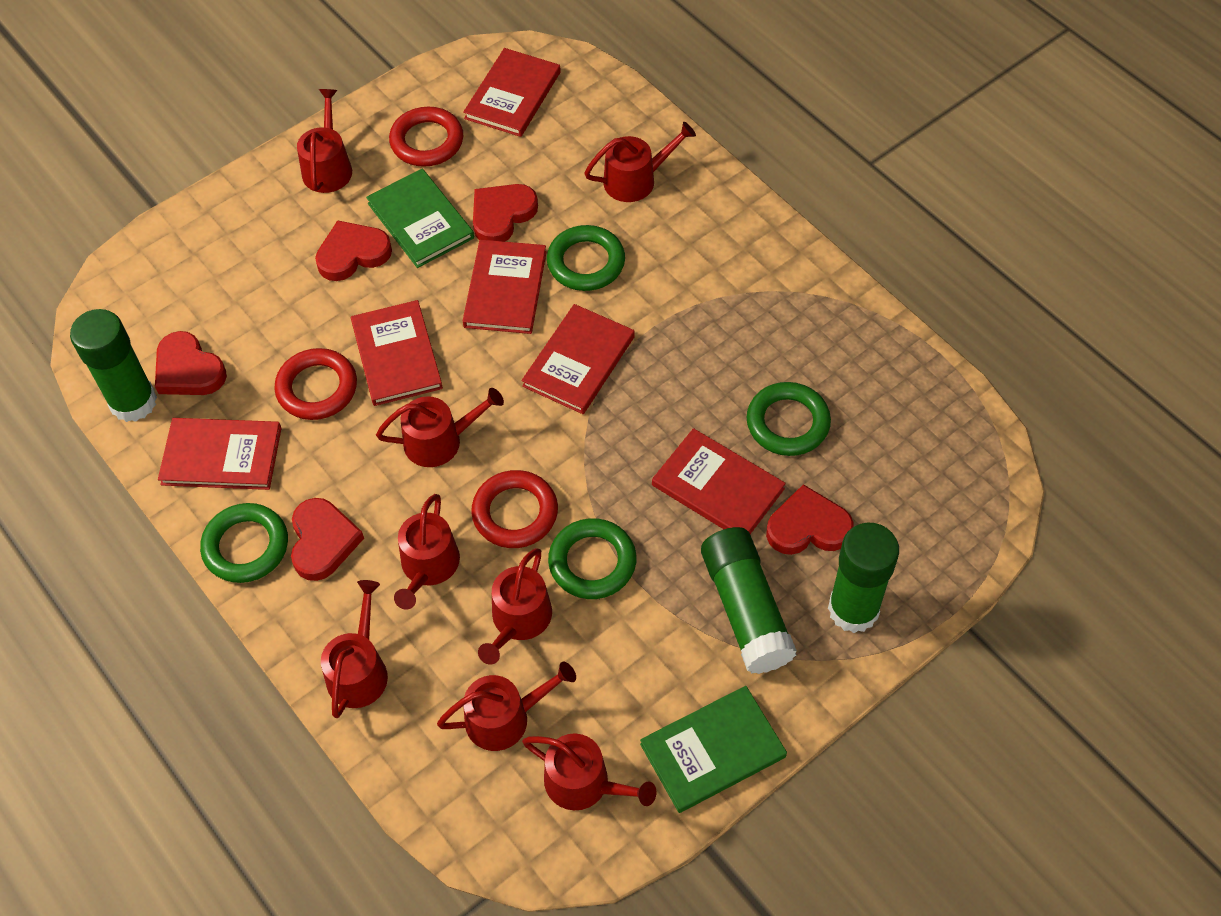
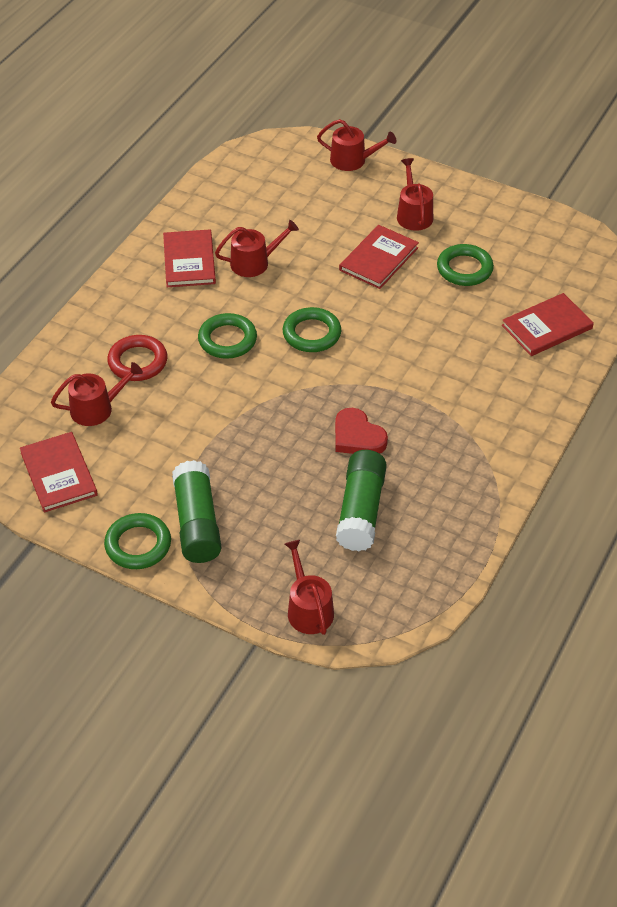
green book: [366,169,474,268] [640,686,787,813] = 2 -> none = 0
green glue stick: [70,309,157,422] [701,527,797,674] [828,523,899,633] = 3 -> [172,460,221,563] [336,450,387,551] = 2
red book: [158,418,282,490] [351,300,443,406] [463,48,561,137] [463,240,546,334] [522,304,635,414] [652,428,786,534] = 6 -> [20,432,98,513] [163,229,216,287] [339,225,419,289] [502,293,594,356] = 4
red heart: [155,331,227,395] [291,498,364,581] [315,220,392,281] [473,184,538,242] [766,484,854,555] = 5 -> [335,408,388,454] = 1
red ring: [274,348,357,420] [389,107,463,167] [471,470,558,548] = 3 -> [107,335,167,381] = 1
red watering can: [297,89,352,193] [321,580,388,718] [376,388,504,467] [394,494,460,610] [437,662,576,751] [478,548,552,665] [522,733,656,810] [584,122,696,202] = 8 -> [51,362,143,426] [215,220,299,277] [285,540,334,635] [317,119,396,171] [397,158,433,231] = 5

